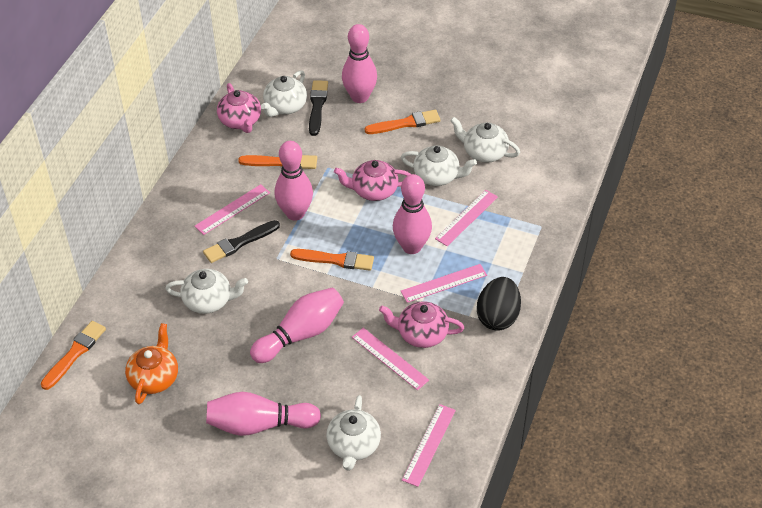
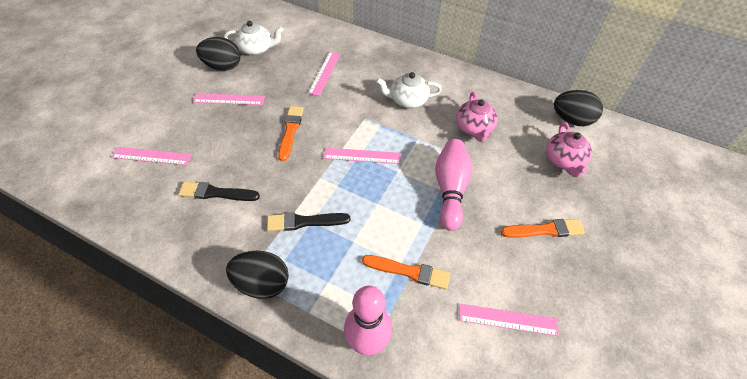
black egg: [477,277,521,331] = 1 -> [196,37,241,71] [226,251,289,299] [554,90,603,126] = 3
orange brush: [41,321,106,390] [238,155,317,169] [290,249,374,271] [365,110,440,134] = 4 -> [278,106,304,161] [362,255,450,289] [501,219,585,238] = 3
orange teapot: [125,323,178,404] = 1 -> none = 0
pink bowling pin: [206,392,321,436] [250,287,344,363] [275,141,313,221] [342,24,377,103] [393,174,432,254] = 5 -> [344,286,392,355] [435,139,473,231] = 2
pink teapot: [217,83,261,133] [334,160,411,201] [379,301,464,348] = 3 -> [456,92,498,142] [546,122,592,177] = 2
white teapot: [165,269,248,314] [261,70,307,117] [326,395,381,471] [401,145,477,186] [450,117,520,163] = 5 -> [224,21,283,56] [376,72,442,108] = 2

